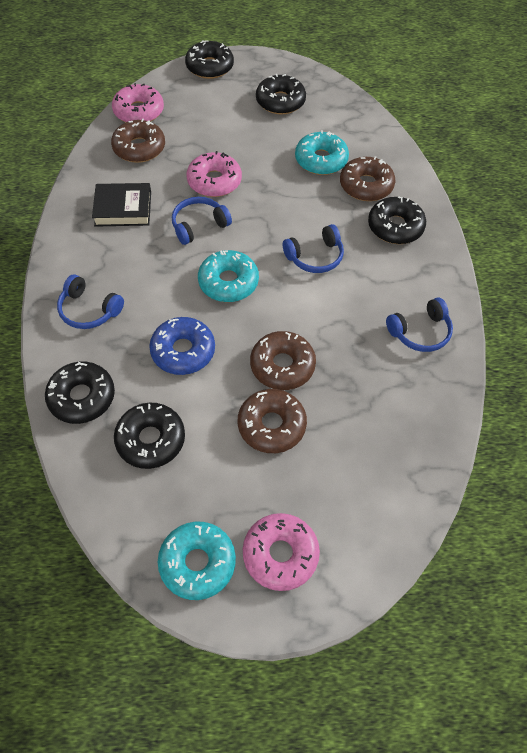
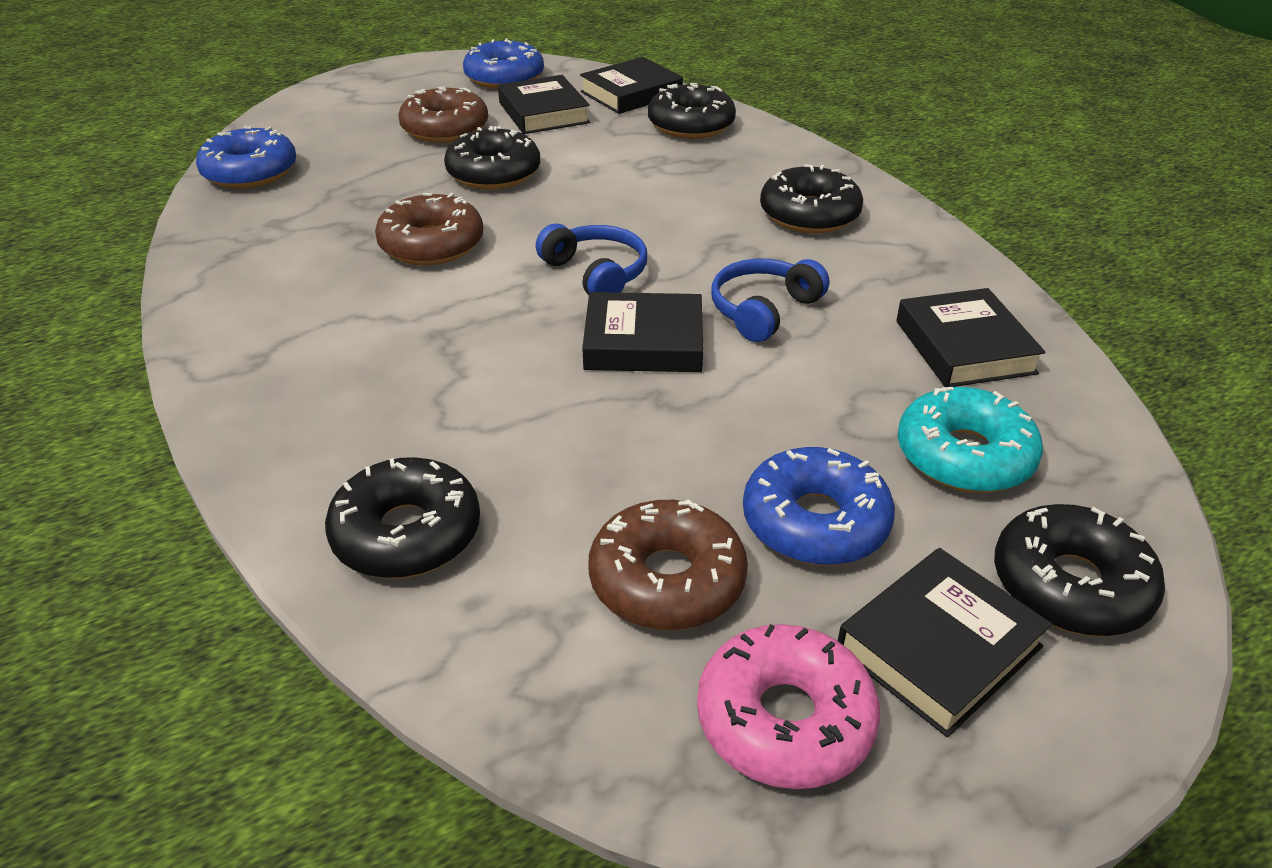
black book: [92,183,151,227] = 1 -> [498,75,590,134] [580,57,683,114] [582,292,703,372] [838,548,1052,737] [896,288,1046,387] = 5
blue donut: [149,317,215,375] = 1 -> [196,126,296,189] [463,39,544,89] [743,447,895,566] = 3
blue headphones: [57,274,124,329] [172,197,232,245] [283,224,344,273] [386,298,453,352] = 4 -> [536,224,647,295] [711,259,829,342] = 2
brown donut: [111,119,165,163] [238,389,307,453] [250,331,316,390] [340,156,395,201] = 4 -> [375,193,483,265] [398,86,488,143] [588,499,748,630] = 3
pink donut: [112,83,164,122] [186,151,242,197] [243,513,320,591] = 3 -> [697,624,880,789] = 1
turquoise donut: [158,521,236,600] [198,250,259,302] [295,130,349,175] = 3 -> [898,387,1043,493] = 1

